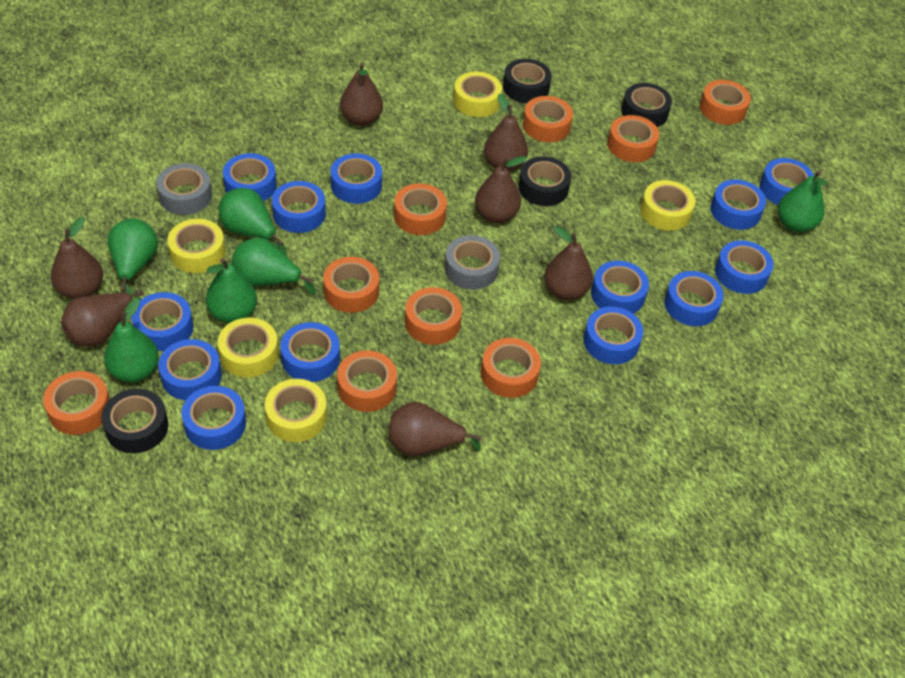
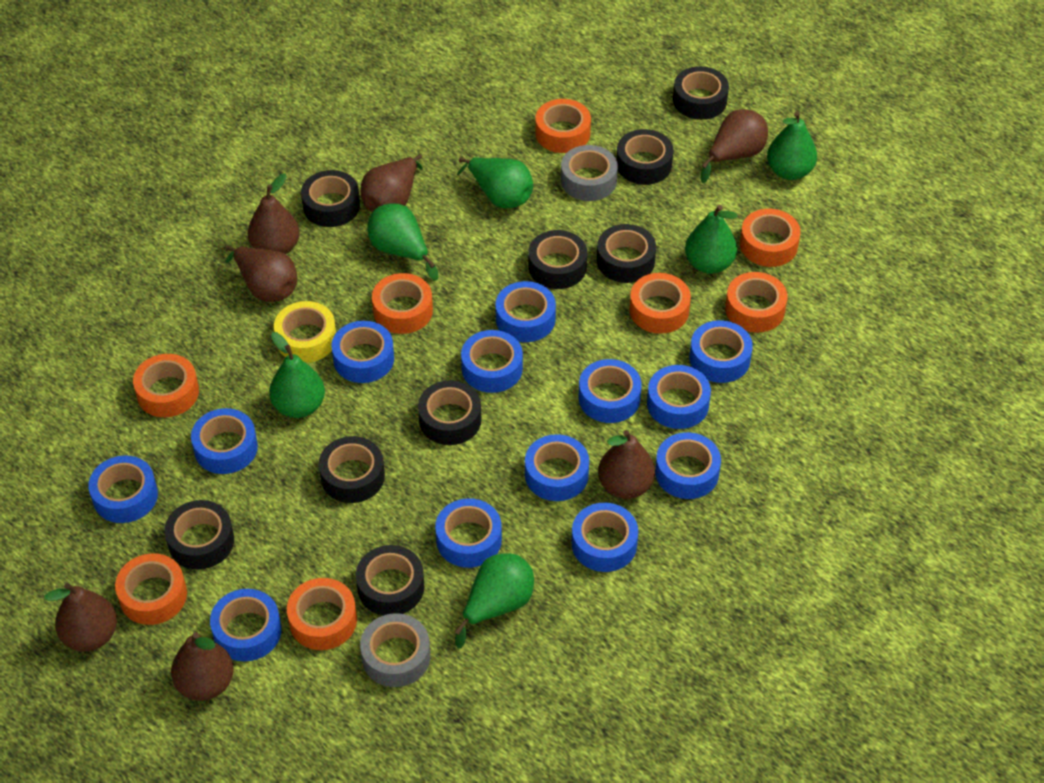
black tape: [101,389,168,453] [503,59,552,103] [519,156,571,206] [621,83,672,127] = 4 -> [164,500,234,569] [301,170,360,227] [319,436,385,503] [356,545,424,616] [418,380,481,445] [528,230,587,289] [597,224,656,283] [616,129,673,185] [673,66,729,120] = 9
orange tape: [43,371,110,435] [323,257,379,313] [337,350,397,412] [394,183,447,235] [405,287,462,345] [481,338,541,398] [523,96,573,142] [607,115,659,162] [700,80,751,125] = 9 -> [115,553,187,625] [133,354,199,417] [287,578,357,650] [372,273,433,334] [535,99,591,153] [629,273,691,334] [725,272,787,333] [740,209,801,267] = 8
yellow tape: [168,219,225,273] [218,318,279,378] [265,379,327,442] [453,72,502,117] [640,180,695,231] = 5 -> [274,301,336,363] = 1

